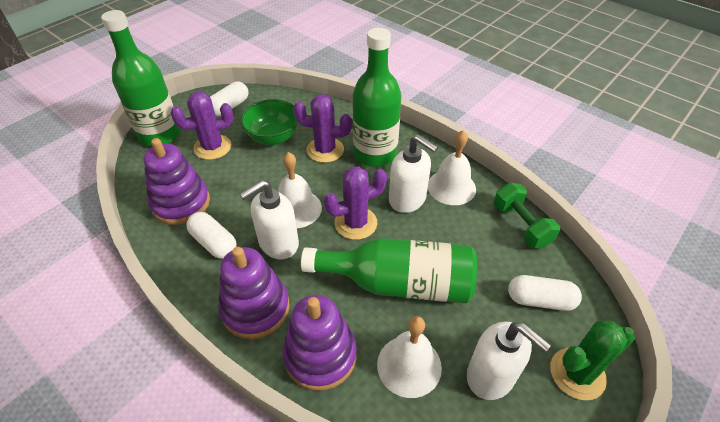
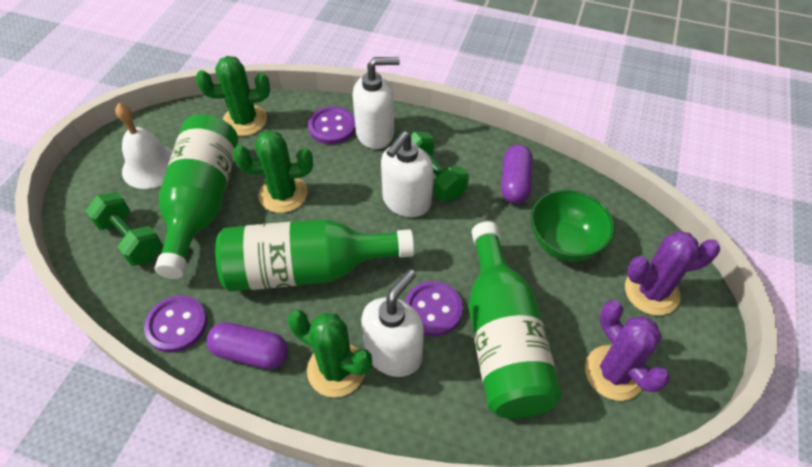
green cactus: [550,321,635,400] = 1 -> [196,56,270,136] [233,130,313,213] [288,310,372,397] = 3
green dumbbell: [494,183,560,248] = 1 -> [85,192,163,266] [411,132,469,201] = 2
purple button: none = 0 -> [144,295,207,353] [308,106,356,144] [405,281,463,336] = 3
purple cactus: [171,92,233,160] [293,94,352,163] [324,167,387,240] = 3 -> [585,300,670,401] [625,231,720,315] = 2
purple capsule: none = 0 -> [207,322,288,369] [501,145,533,204] = 2
purple stacking toy: [143,138,210,225] [218,247,290,339] [282,295,357,391] = 3 -> none = 0
white bell: [278,152,322,228] [377,316,442,398] [428,130,476,205] = 3 -> [115,103,173,189] = 1
white capsule: [186,212,237,259] [210,82,248,116] [508,275,582,311] = 3 -> none = 0

